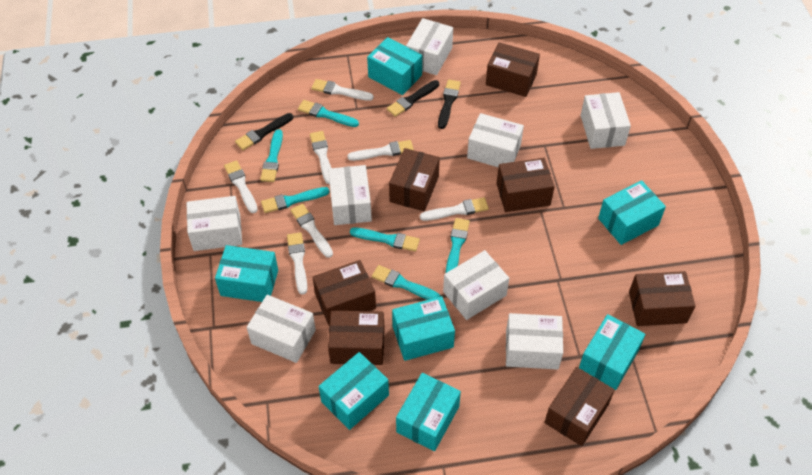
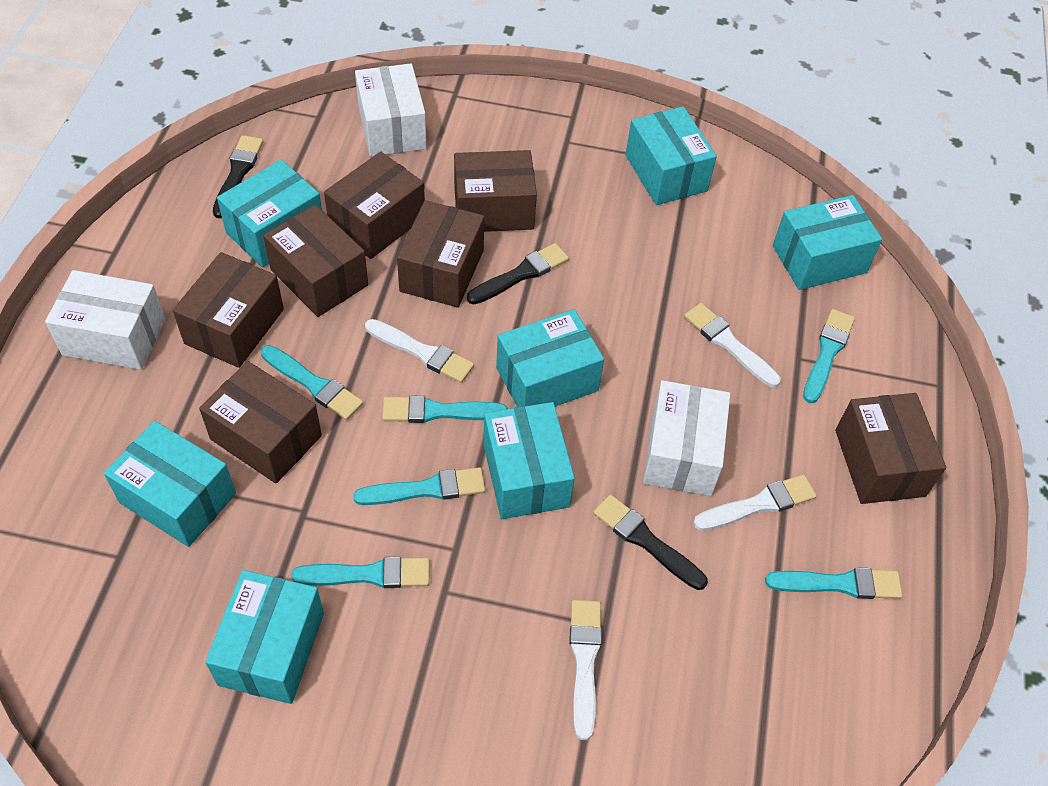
white box: [187,196,242,251] [247,295,316,363] [328,165,372,225] [406,18,453,75] [443,250,509,320] [467,113,524,167] [506,313,563,370] [581,92,631,149] = 8 -> [45,270,165,370] [355,63,427,157] [643,380,730,496] = 3
white brush: [224,160,258,213] [287,232,307,294] [291,204,333,258] [310,131,331,184] [311,79,374,101] [347,140,414,161] [420,197,489,221] = 7 -> [365,319,474,383] [569,600,602,740] [684,303,781,387] [693,474,817,531] = 4

